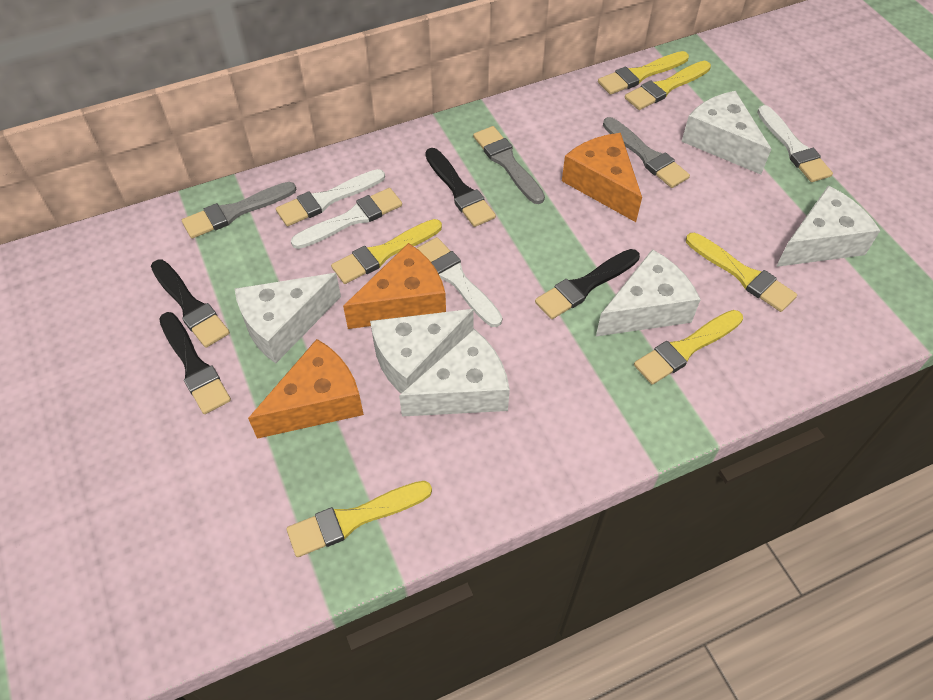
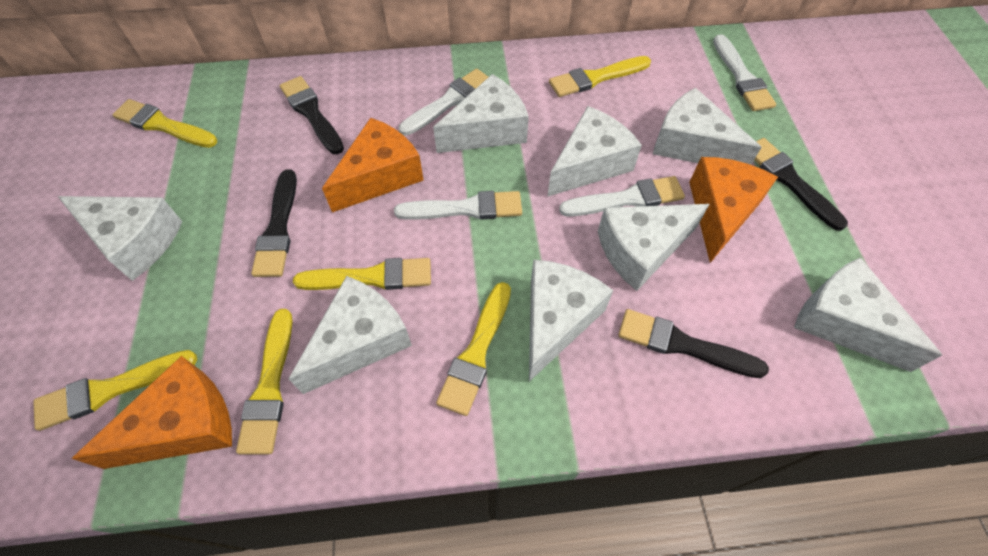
grey brush: [182,182,296,239] [473,126,545,204] [603,117,690,188] = 3 -> none = 0
white cheese: [235,273,341,363] [370,309,474,393] [399,329,510,416] [596,249,701,336] [681,91,771,174] [776,186,880,267] = 6 -> [58,196,182,281] [289,276,412,394] [433,74,529,153] [529,259,613,382] [547,106,642,197] [598,204,709,291] [653,87,762,165] [794,257,942,372] = 8

